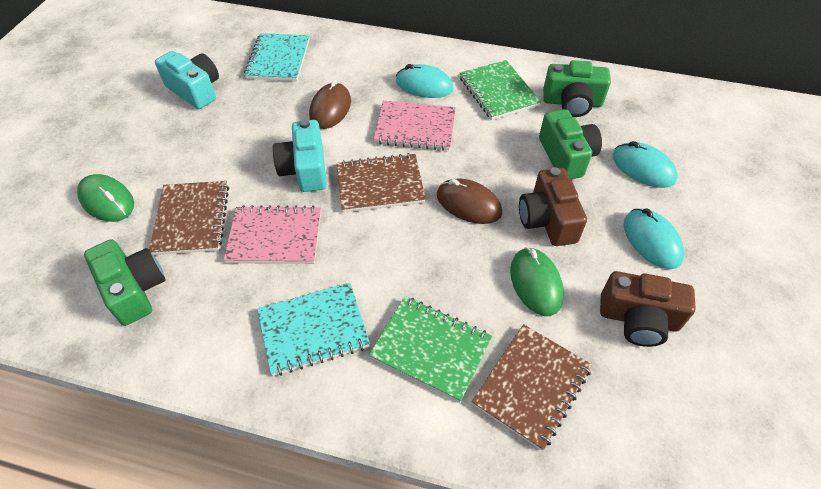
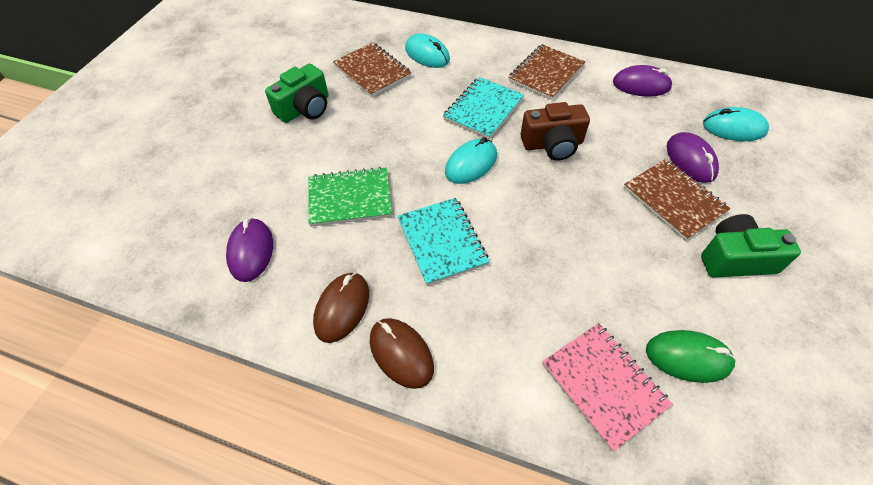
brown camera: [519,167,587,246] [600,271,696,347] = 2 -> [521,102,590,161] = 1
green camera: [84,239,165,326] [539,109,602,179] [543,60,611,117] = 3 -> [265,64,328,123] [701,214,801,277] = 2
green mouse: [77,174,134,222] [510,247,564,316] = 2 -> [646,330,736,383] = 1
green notebook: [369,296,492,402] [460,60,541,120] = 2 -> [309,167,392,227] = 1
pink notebook: [224,205,321,264] [373,101,456,151] = 2 -> [542,323,673,451] = 1
purple mouse: none = 0 -> [226,218,273,282] [613,65,673,97] [667,132,719,183] = 3
turquoise camera: [155,51,219,109] [273,119,327,192] = 2 -> none = 0

